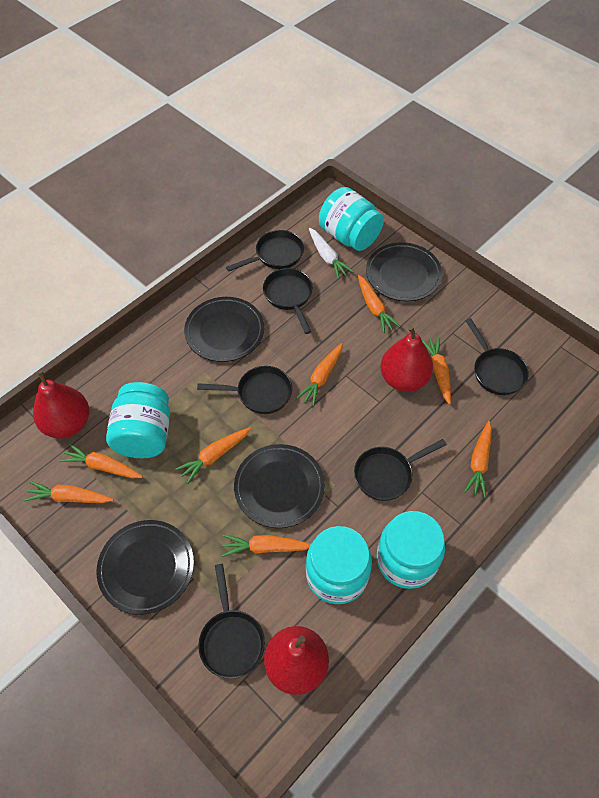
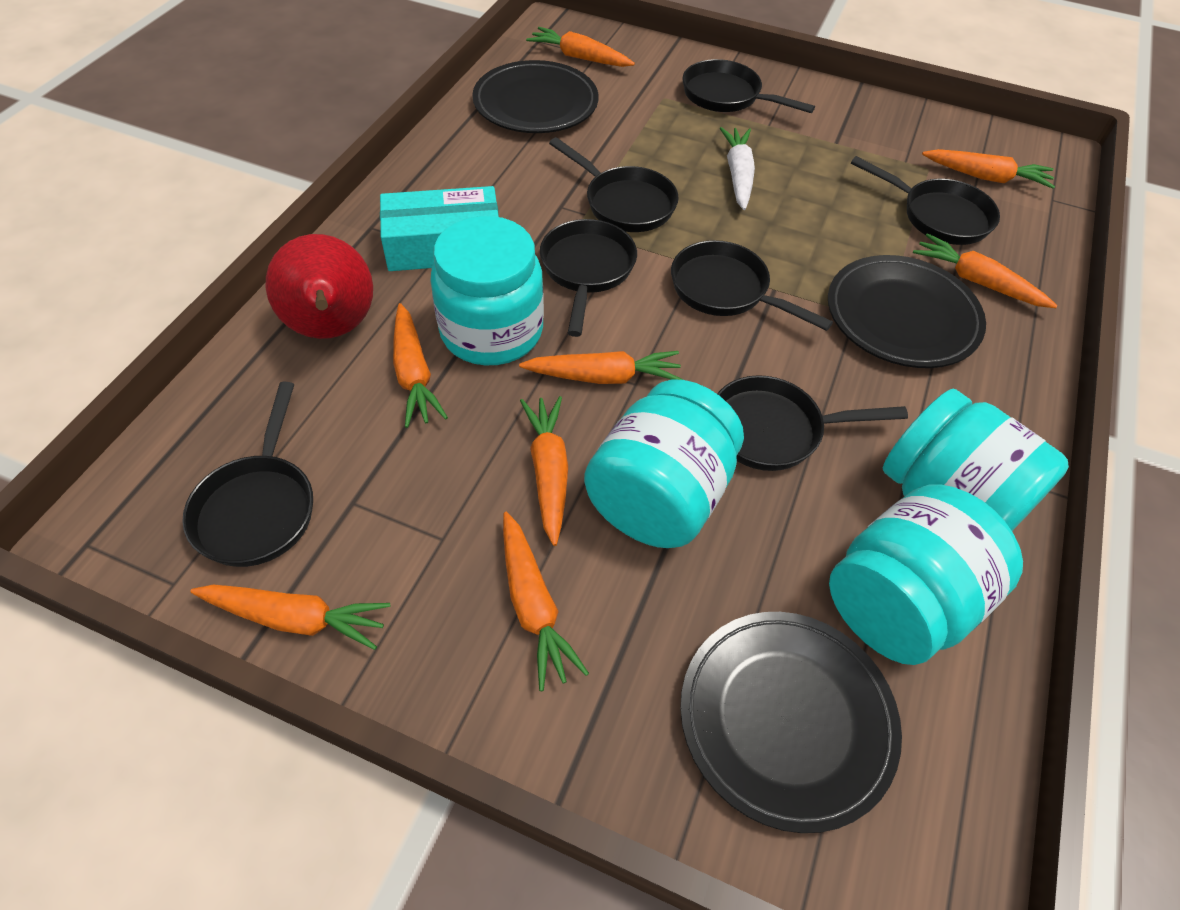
black pan: [197,366,292,414] [198,564,265,679] [226,230,304,272] [263,268,313,334] [354,439,447,501] [466,318,529,395] = 6 -> [182,382,313,567] [540,219,637,337] [549,137,679,232] [671,240,833,331] [682,59,815,113] [717,375,908,471] [851,156,1000,245] = 7
black plate: [97,520,194,615] [184,297,264,362] [234,444,325,528] [366,242,442,302] = 4 -> [472,60,598,133] [680,612,902,833] [828,255,986,368] = 3
red pear: [33,370,89,438] [264,626,329,695] [381,325,433,392] = 3 -> [266,234,373,339] = 1
turquoise box: none = 0 -> [380,186,499,271] = 1

